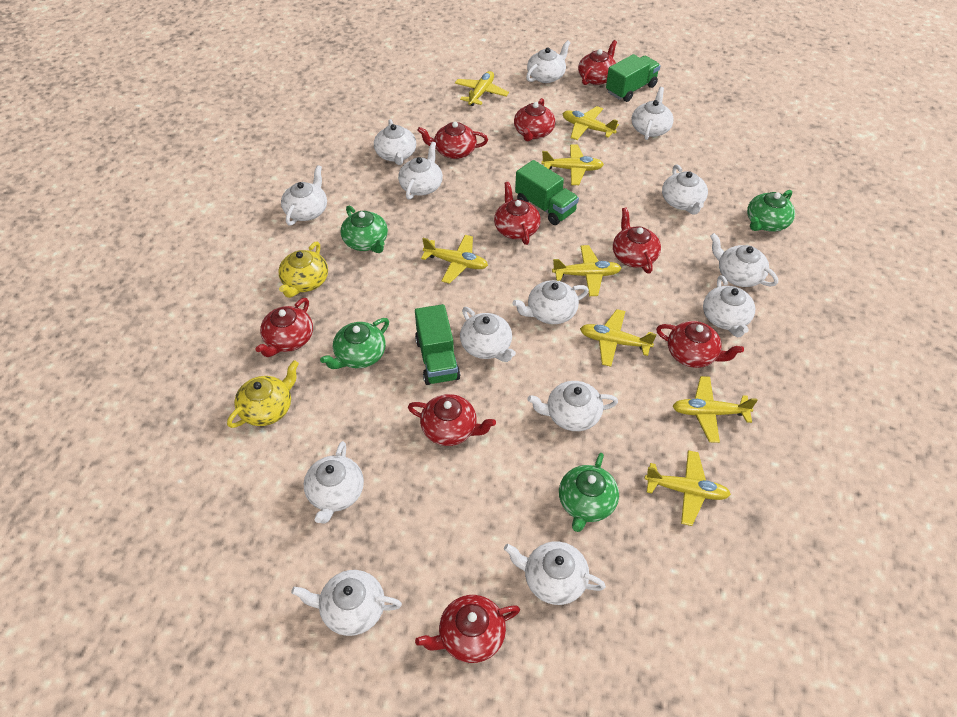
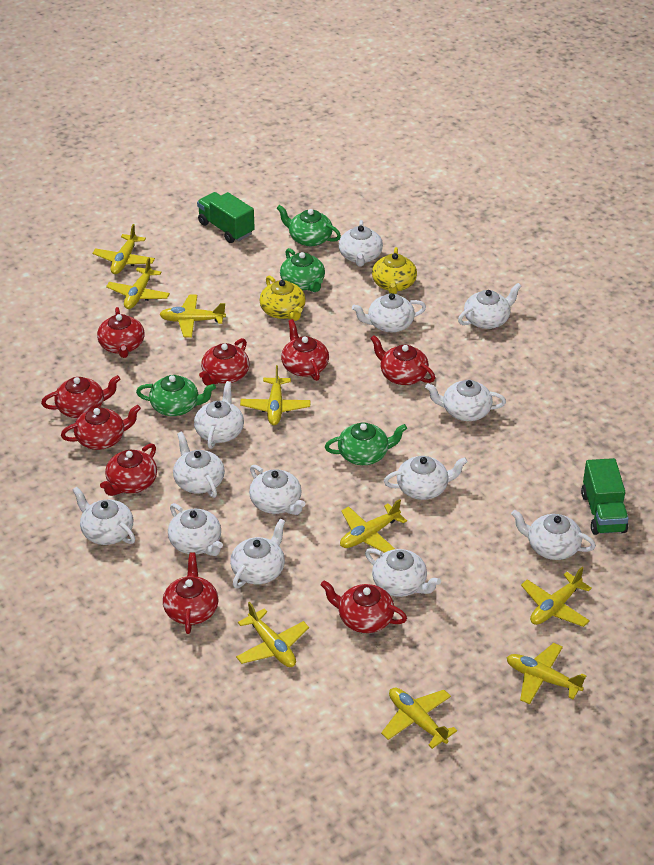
green truck: [415,304,460,385] [515,160,579,225] [606,54,661,102] = 3 -> [197,192,255,243] [581,458,629,535] = 2
white teapot: [281,165,327,226] [291,570,402,636] [304,441,364,523] [374,119,416,165] [398,142,443,200] [460,307,516,362] [504,542,606,605] [513,280,589,324] [526,40,571,83] [527,381,618,431] [632,87,674,140] [662,164,708,215] [703,275,755,337] [710,233,778,287] = 14 -> [73,487,135,545] [168,503,223,556] [173,432,225,498] [194,381,244,449] [230,519,285,588] [249,465,306,515] [339,220,383,267] [352,293,426,332] [365,548,441,597] [384,456,468,500] [425,380,506,421] [458,283,521,329] [511,510,596,560] = 13
yellow plane: [421,235,488,284] [455,71,509,106] [541,144,604,185] [552,245,621,296] [563,106,619,140] [580,309,657,367] [645,450,731,526] [673,376,758,443] = 8 -> [92,224,155,274] [106,257,170,309] [159,295,226,337] [236,602,309,667] [240,365,311,425] [340,499,407,553] [381,687,457,749] [506,643,586,704] [521,567,592,627] = 9

